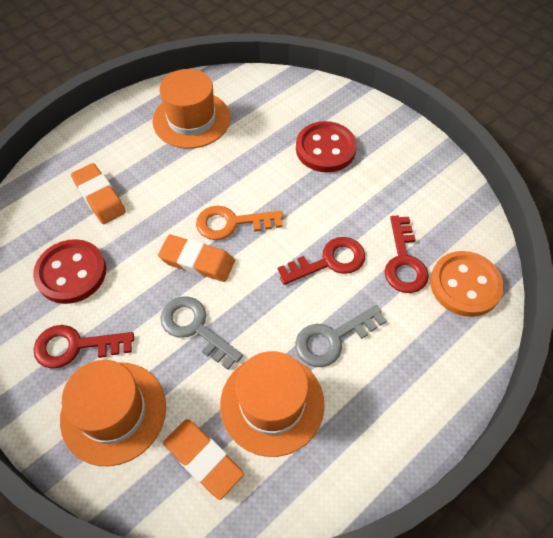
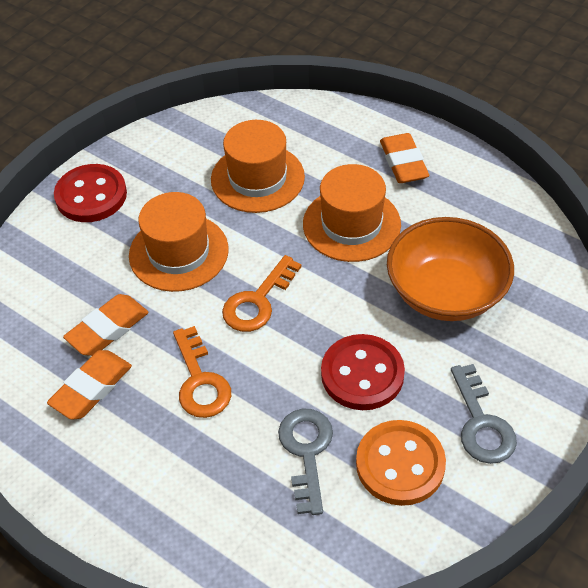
orange bowl: none = 0 -> [387,217,514,321] = 1
orange key: [196,206,283,240] = 1 -> [173,326,231,418] [222,255,302,332] = 2
red key: [33,325,134,369] [278,237,365,285] [385,216,429,293] = 3 -> none = 0

